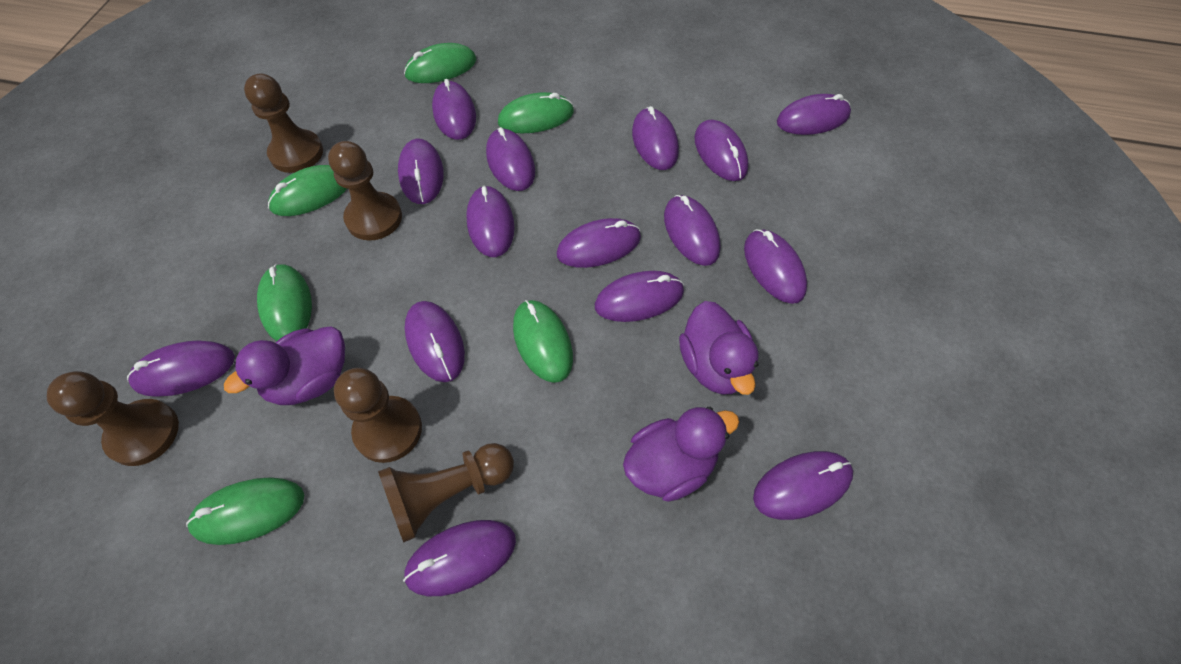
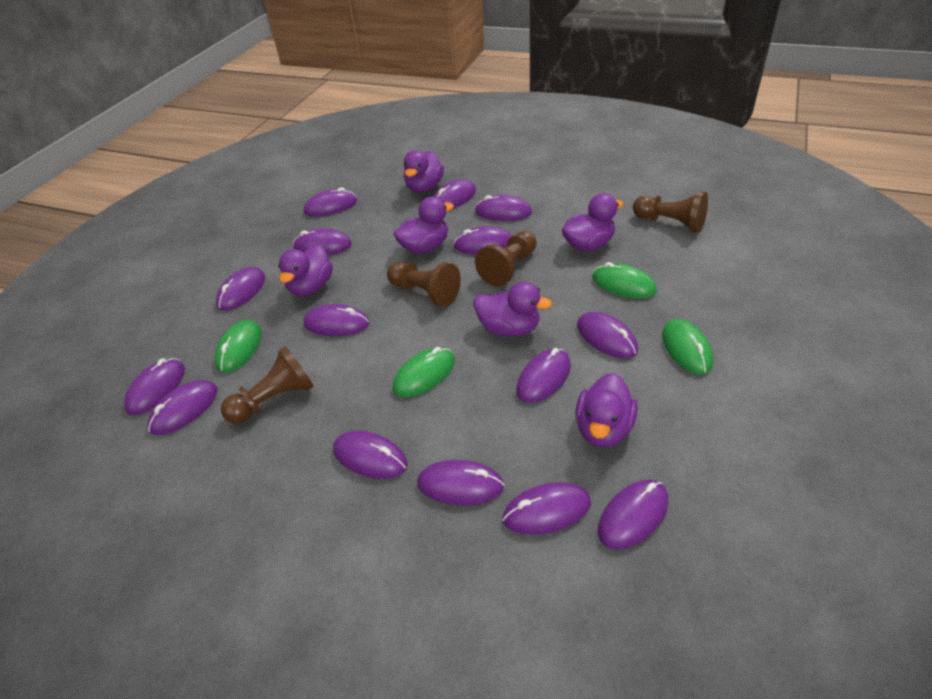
brown pawn: [47,371,179,466] [244,74,323,173] [328,141,402,240] [334,368,422,463] [378,443,514,543] = 5 -> [221,346,314,423] [387,262,461,307] [475,231,537,287] [633,191,708,233] = 4
green mouse: [186,477,304,545] [257,264,312,341] [268,165,347,216] [404,43,476,83] [498,92,574,133] [513,300,573,383] = 6 -> [214,320,262,373] [393,347,455,397] [592,262,657,299] [662,319,713,375] = 4
purple duck: [224,326,345,405] [623,407,740,502] [679,301,759,395] = 3 -> [278,244,333,296] [394,197,454,253] [404,150,444,193] [474,281,552,337] [562,193,624,251] [575,373,638,447] = 6

